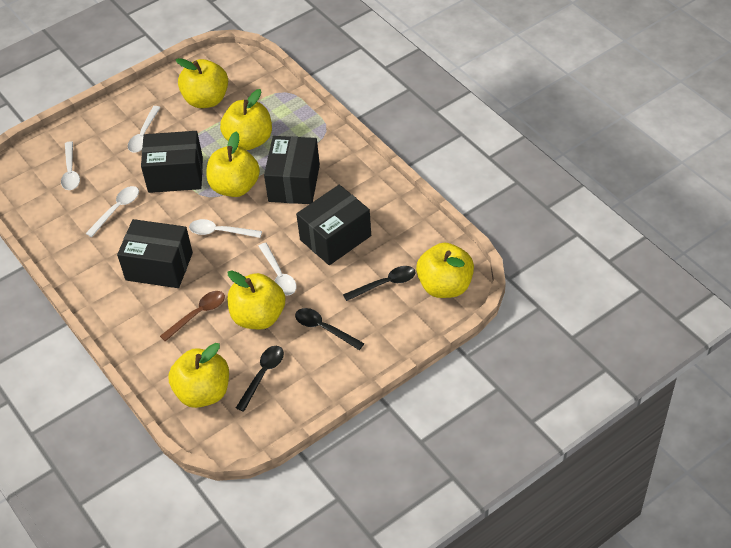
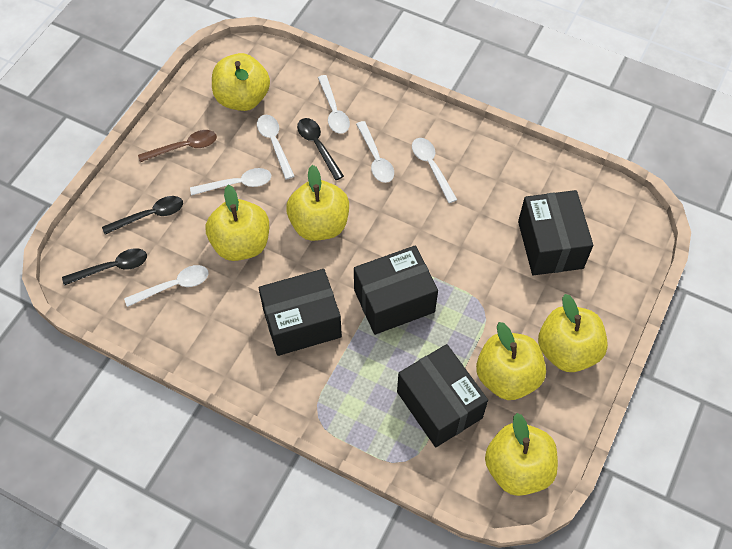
white spoon: [61,141,80,190] [86,186,139,237] [128,106,161,152] [189,219,262,238] [259,243,297,295] = 5 -> [124,265,209,307] [190,168,271,196] [257,115,295,180] [318,75,350,134] [356,121,394,183] [412,138,457,203] = 6

